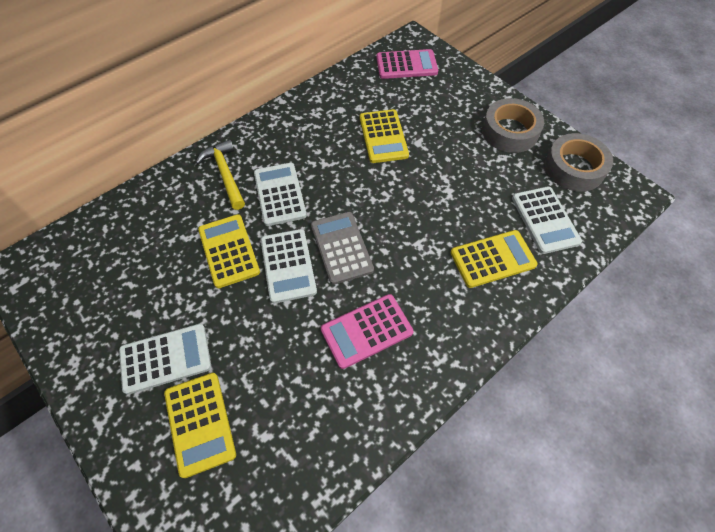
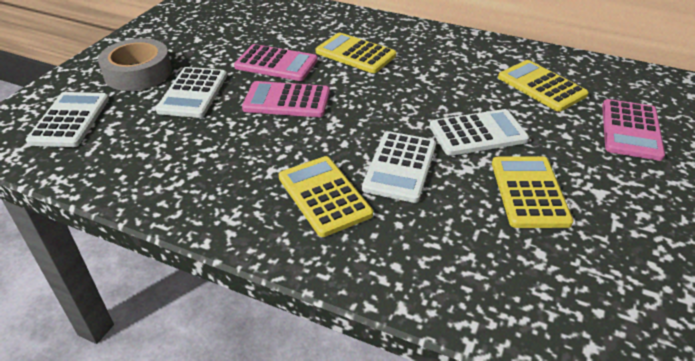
grey calculator: [311,212,374,285] = 1 -> none = 0
grey tape: [482,98,544,153] [545,133,613,192] = 2 -> [98,38,172,91] = 1
pink calculator: [321,294,413,369] [376,49,438,79] = 2 -> [234,44,318,81] [242,81,330,117] [602,99,665,161] = 3
yellow hammer: [196,139,245,210] = 1 -> none = 0

